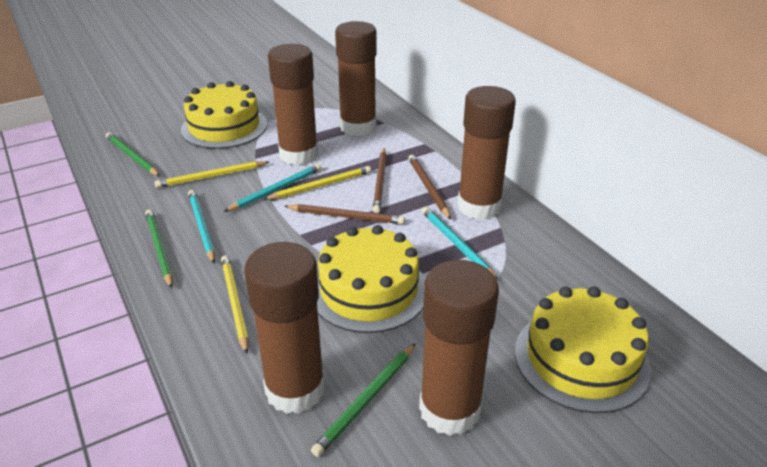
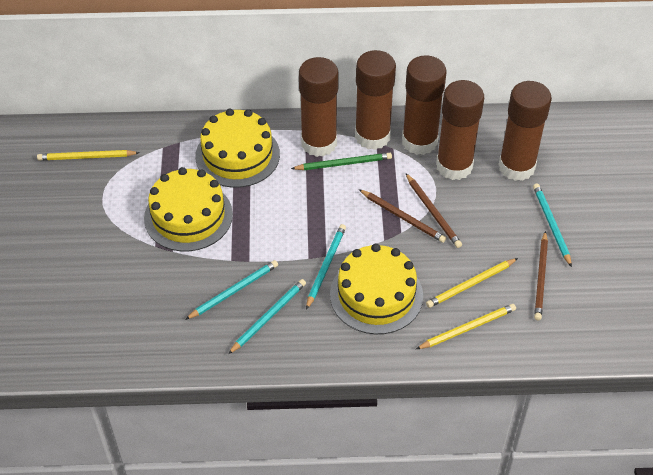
green pencil: [106,132,160,176] [145,210,173,288] [311,343,416,457] = 3 -> [291,153,392,170] = 1
turquoise pencil: [188,190,215,263] [224,164,321,212] [422,207,498,281] = 3 -> [185,260,278,320] [228,279,306,354] [306,224,346,310] [533,184,572,267] = 4

